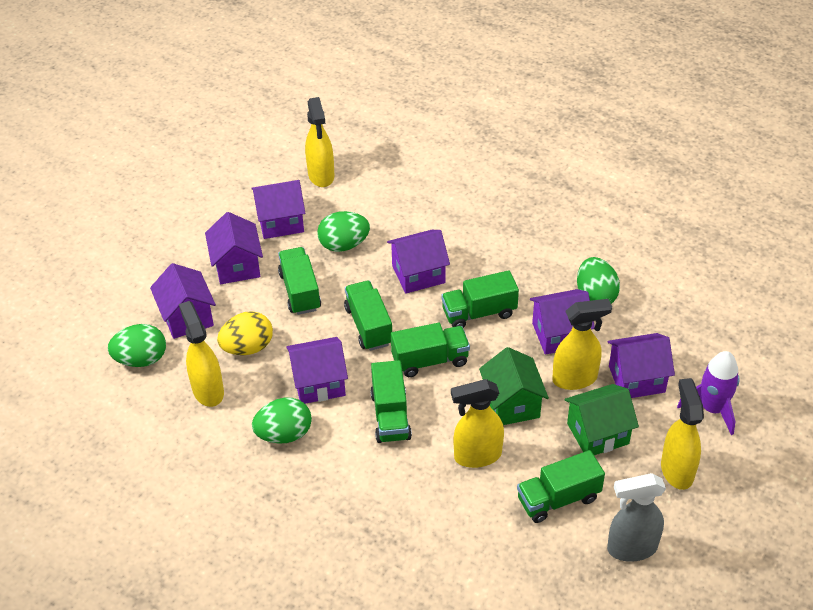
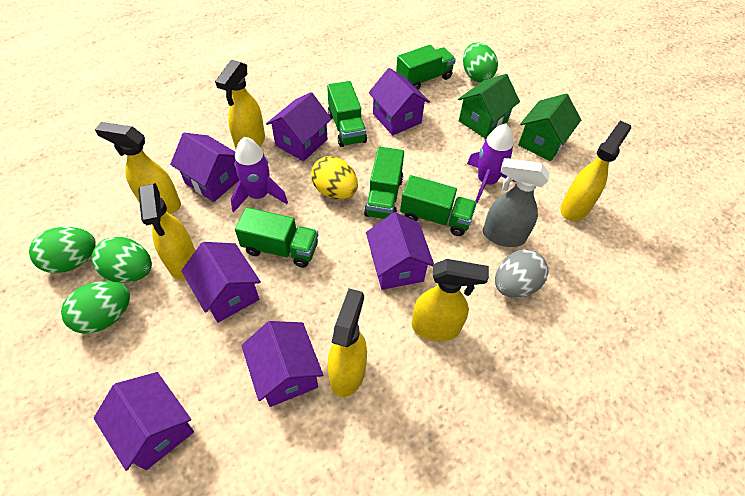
green truck: [278,247,321,315] [344,281,392,351] [370,360,412,443] [391,323,470,377] [441,270,519,328] [517,450,605,523] = 6 -> [235,207,318,268] [327,81,367,147] [364,147,404,219] [396,45,456,90] [400,175,477,236] = 5
grey egg: none = 0 -> [495,250,549,298] = 1
purple rocket: [677,351,740,435] = 1 -> [231,137,288,212] [467,123,516,203] = 2
yellow spray bottle: [179,301,224,407] [305,97,334,187] [451,379,504,468] [552,299,612,390] [661,378,704,490] = 5 -> [95,122,181,214] [138,183,196,280] [215,60,265,149] [327,288,367,398] [412,259,489,341] [561,120,631,222] = 6

